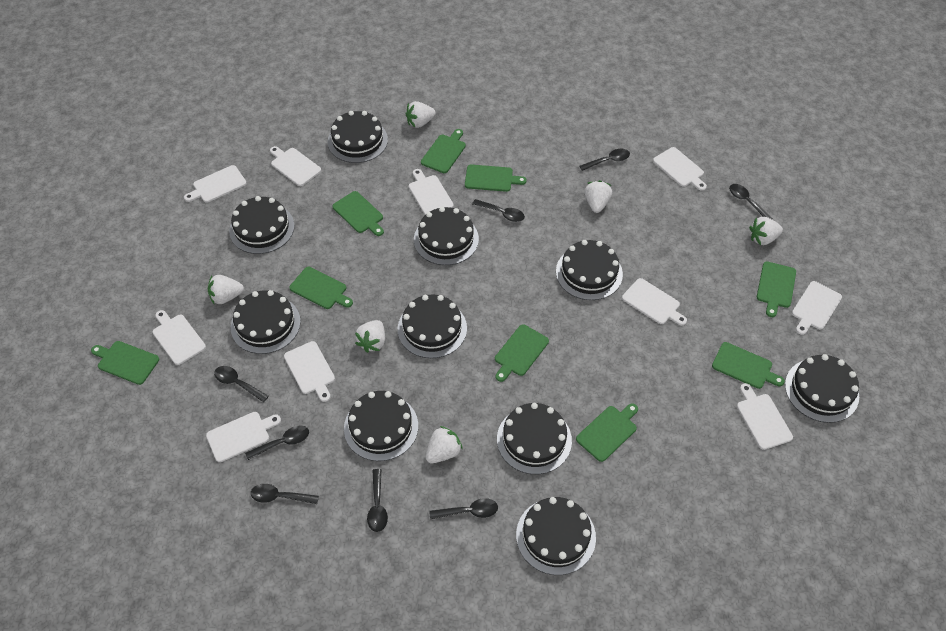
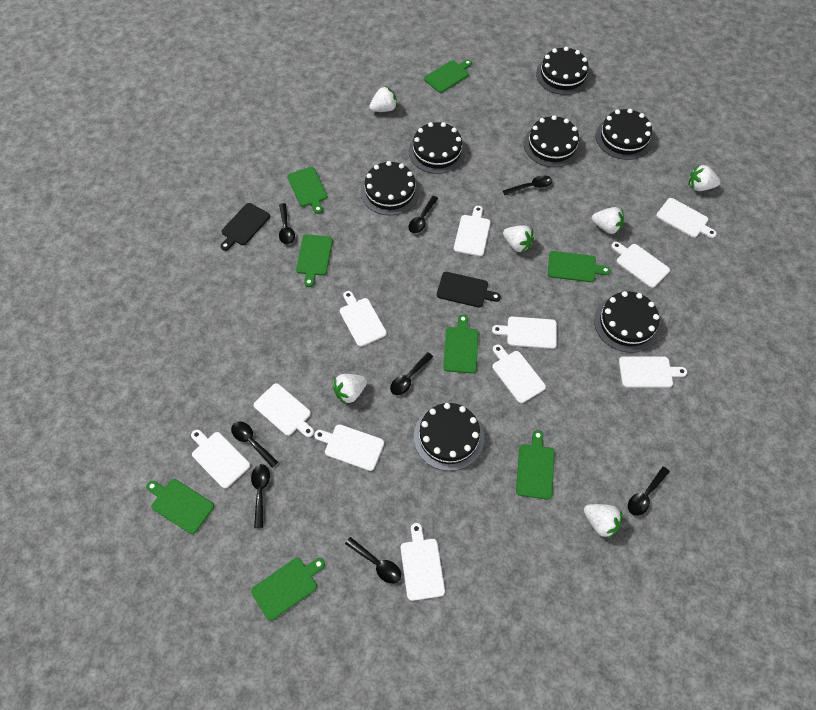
black cake: [229,196,294,254] [231,290,301,354] [328,111,388,163] [344,391,418,461] [398,295,467,358] [414,207,479,265] [497,403,572,474] [516,497,596,575] [556,240,623,300] [785,354,859,423] = 10 -> [361,161,420,215] [409,122,466,174] [414,403,484,471] [524,115,581,167] [536,47,590,95] [594,291,660,353] [596,109,653,160] = 7
black cutting board: none = 0 -> [220,203,270,251] [437,272,501,308] = 2
green cutting board: [91,341,159,385] [289,267,353,309] [332,191,384,236] [421,129,466,173] [465,164,527,192] [495,324,549,382] [576,403,638,462] [712,342,785,389] [757,261,796,317] = 9 -> [146,479,214,534] [251,558,325,621] [287,167,328,214] [296,234,333,287] [424,60,472,93] [443,314,478,373] [516,430,555,500] [548,251,611,282] = 8
white cutting board: [153,310,206,365] [184,165,247,202] [206,412,281,462] [270,146,321,186] [284,341,335,402] [409,169,454,215] [622,278,687,325] [653,147,707,191] [737,383,793,450] [792,281,842,335] = 10 -> [191,430,250,488] [254,383,314,437] [314,424,384,471] [340,291,387,347] [400,523,445,601] [454,206,490,256] [492,317,557,349] [492,345,546,403] [611,242,670,288] [619,357,687,388] [656,198,717,238] = 11

